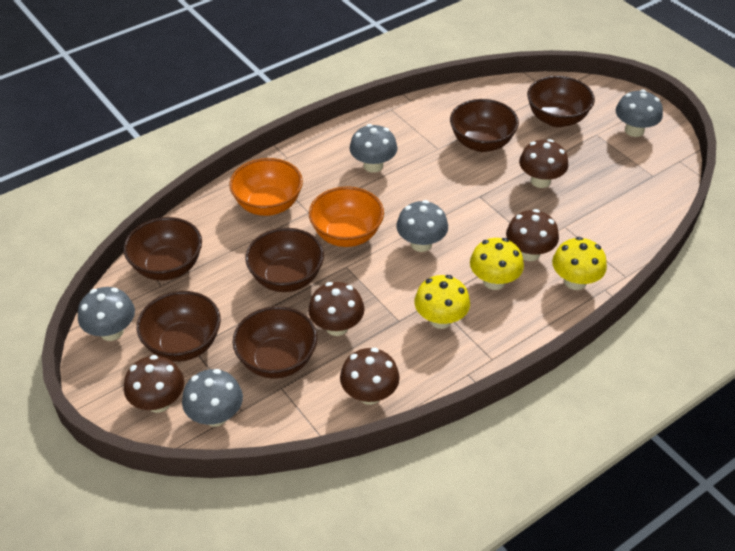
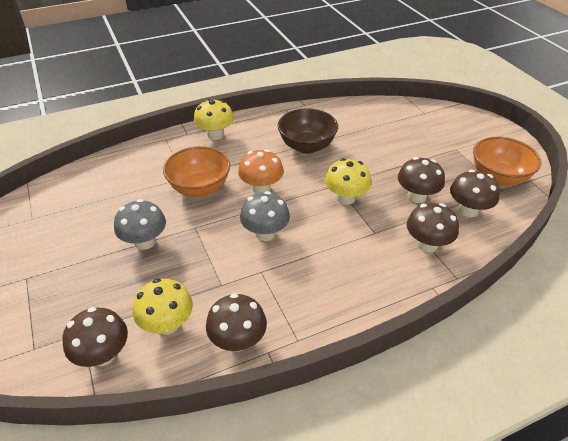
brown bowl: [124,217,202,280] [137,291,221,362] [233,306,317,379] [245,228,324,292] [450,99,519,152] [527,76,595,127] = 6 -> [278,108,338,154] = 1
grey mushroom: [78,287,135,341] [182,369,243,427] [349,124,398,173] [396,200,448,252] [616,90,663,137] = 5 -> [114,199,166,250] [240,191,290,241] = 2
orange mushroom: none = 0 -> [238,149,284,194] = 1

